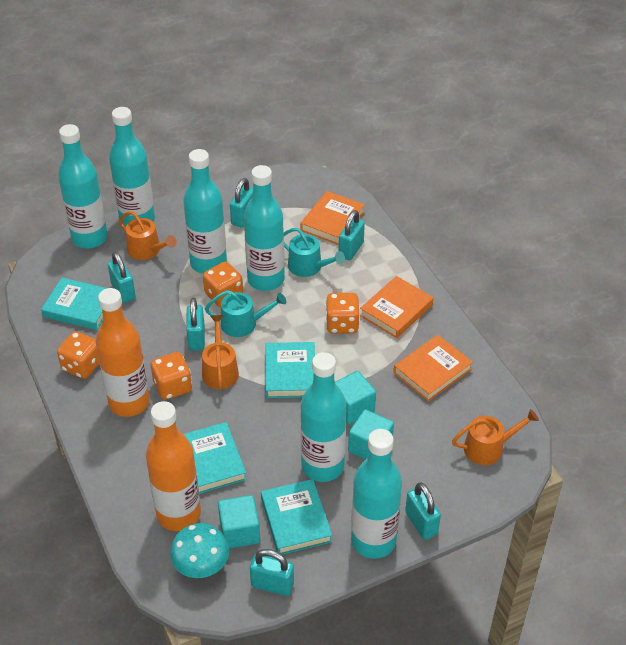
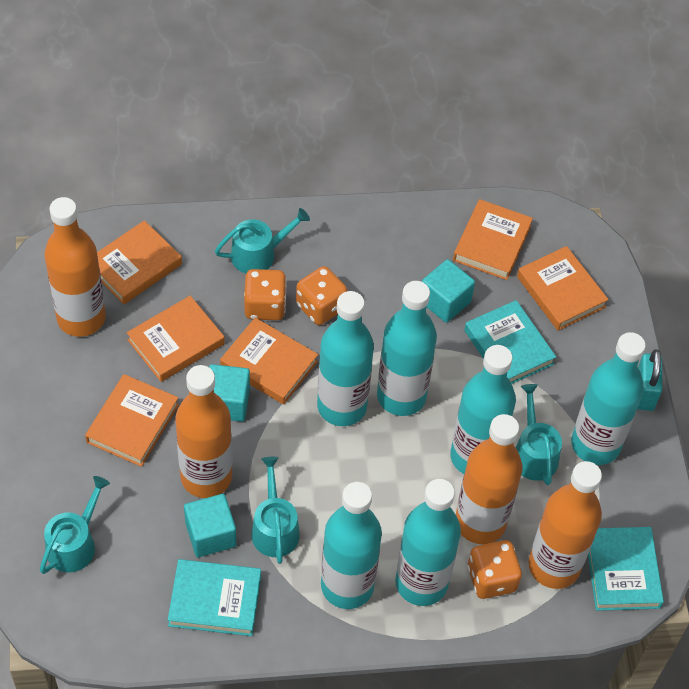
orange book: [300,191,365,245] [360,276,433,338] [394,335,473,402] = 3 -> [85,374,179,467] [97,220,182,304] [127,296,225,382] [220,318,318,404] [453,199,533,280] [517,246,609,331] = 6
orange bottle: [96,288,150,417] [146,401,201,531] = 2 -> [44,197,106,337] [175,365,232,498] [456,414,522,544] [528,461,602,589] = 4
orange dice: [57,331,100,379] [151,352,192,400] [203,262,243,307] [326,293,359,334] = 4 -> [244,269,287,320] [296,266,347,325] [467,540,522,599] = 3
orange watering can: [119,211,177,260] [202,315,239,389] [452,409,539,465] = 3 -> none = 0
turquoise book: [41,278,107,330] [184,422,247,494] [261,479,332,555] [265,342,315,398] = 4 -> [168,559,261,636] [464,300,556,384] [588,527,664,611] = 3
turquoise mushroom: [170,523,229,578] = 1 -> none = 0
turquoise padlock: [108,252,136,303] [186,298,205,351] [230,178,253,227] [250,549,294,596] [339,210,365,260] [405,482,441,540] = 6 -> [637,349,662,411] = 1
turquoise watering can: [205,290,286,337] [284,228,345,277] = 2 -> [40,476,110,574] [215,208,310,274] [251,457,300,564] [516,384,562,485] = 4

